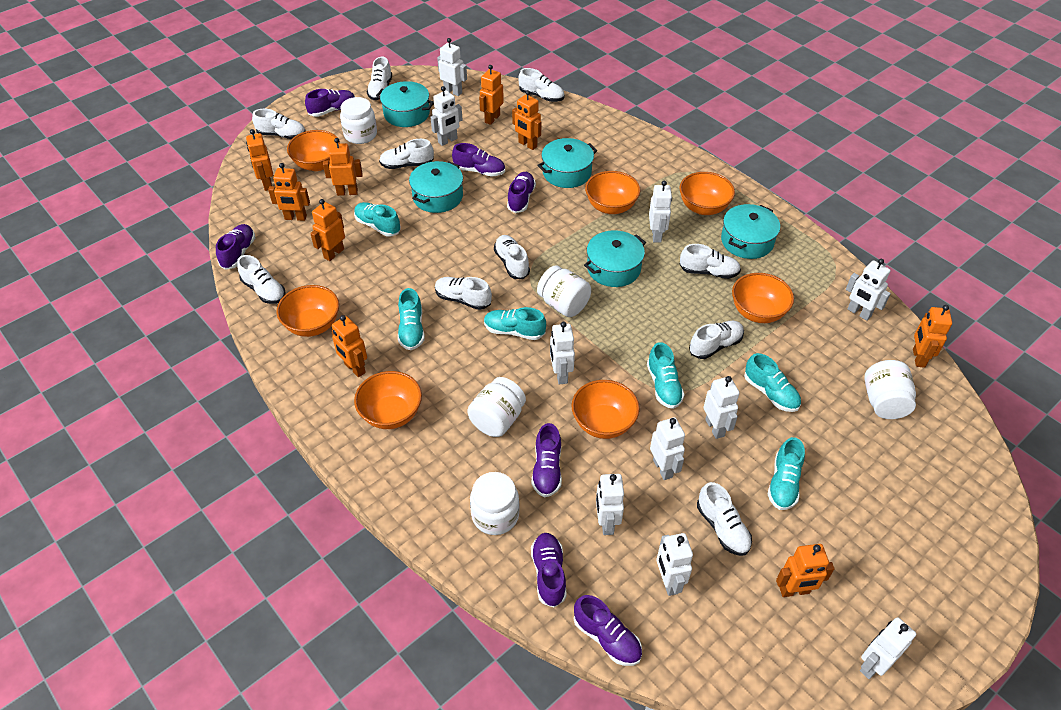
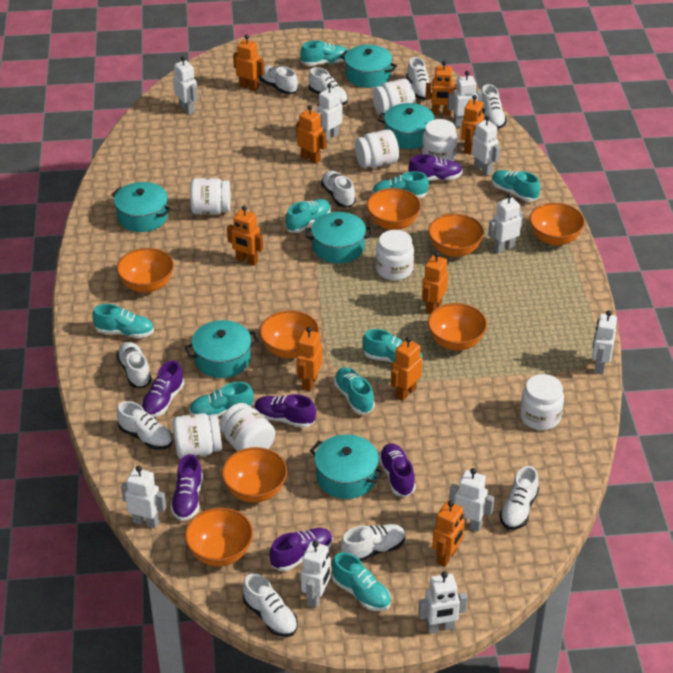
orange bowl: [276,285,339,337] [287,130,340,171] [354,371,422,429] [571,380,639,439] [585,171,640,214] [679,172,735,215] [732,273,794,323] = 7 -> [117,248,174,293] [185,508,253,566] [222,447,287,503] [260,311,319,358] [366,188,421,230] [427,303,487,351] [428,214,484,257] [529,203,585,246] = 8
purple shoe: [216,224,255,270] [305,89,355,117] [452,143,505,177] [507,172,536,213] [531,533,567,607] [532,423,562,497] [574,595,642,666] = 7 -> [141,360,184,417] [170,454,203,521] [254,394,316,428] [270,528,333,571] [379,443,416,497] [408,154,463,181] = 6
turquoise pot: [376,81,434,127] [409,161,463,213] [537,138,597,188] [584,230,646,287] [721,204,780,259] = 5 -> [111,182,171,232] [185,320,258,378] [305,212,372,264] [310,434,384,499] [340,45,397,88] [378,103,435,149] = 6
turquoise shoe: [354,202,401,237] [398,288,425,350] [484,307,546,340] [647,342,685,409] [744,353,801,412] [768,437,805,510] = 6 -> [92,304,154,338] [189,382,254,417] [286,199,331,233] [300,40,348,66] [332,552,391,611] [334,367,375,414] [362,329,423,363] [372,171,429,199] [492,170,540,202] = 9
white jar: [340,97,377,144] [467,377,526,437] [470,472,520,535] [537,265,591,317] [864,360,916,419] = 5 -> [172,413,222,459] [190,178,230,215] [220,403,275,451] [355,129,399,168] [373,79,416,116] [376,230,414,281] [422,119,457,161] [520,374,564,430] = 8

